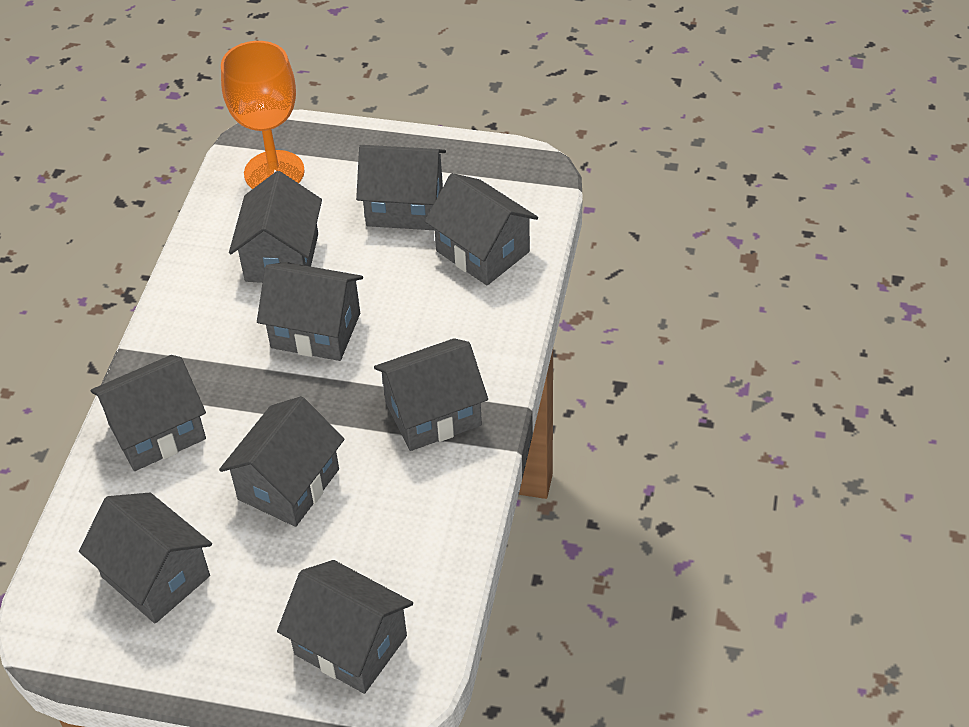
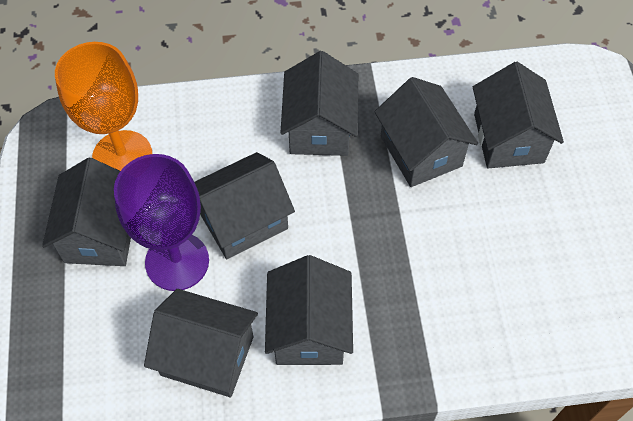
grey house: [79,493,212,624] [90,355,206,471] [219,396,345,527] [229,171,322,283] [257,262,363,361] [277,560,413,694] [356,145,446,230] [374,338,488,451] [425,173,538,285] = 9 -> [42,158,131,266] [144,289,258,397] [195,152,295,259] [265,255,353,365] [280,51,358,156] [374,77,478,187] [473,62,564,168] = 7
purple goblet: none = 0 -> [114,154,209,291] = 1

